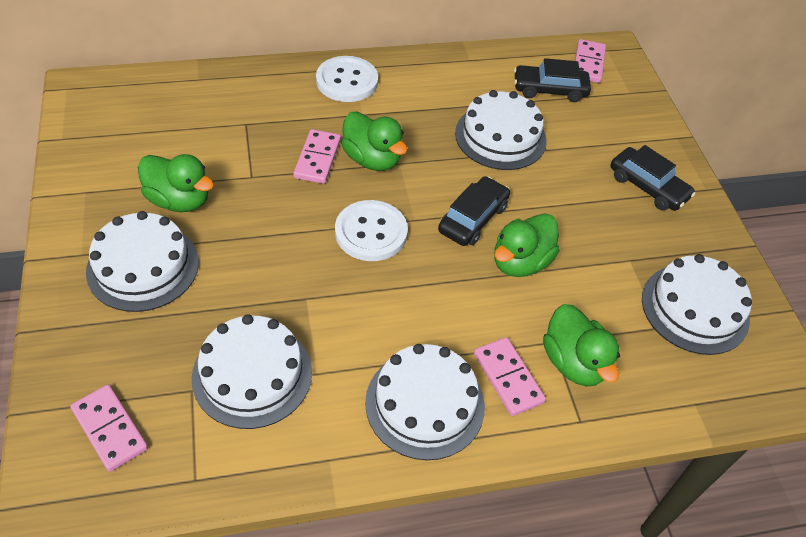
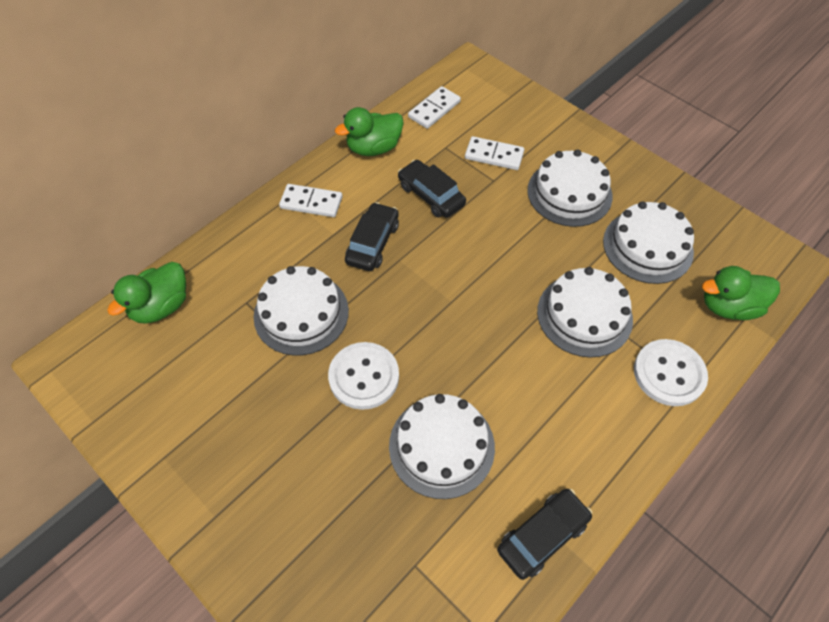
green duck: [138,154,214,212] [341,111,407,171] [494,213,560,277] [543,304,620,387] = 4 -> [107,262,186,324] [335,107,404,156] [702,266,780,320] = 3
pink domino: [70,385,148,472] [293,129,341,184] [474,337,546,416] [575,39,606,83] = 4 -> none = 0
white domino: none = 0 -> [279,184,343,217] [408,86,461,129] [465,136,524,170] = 3

